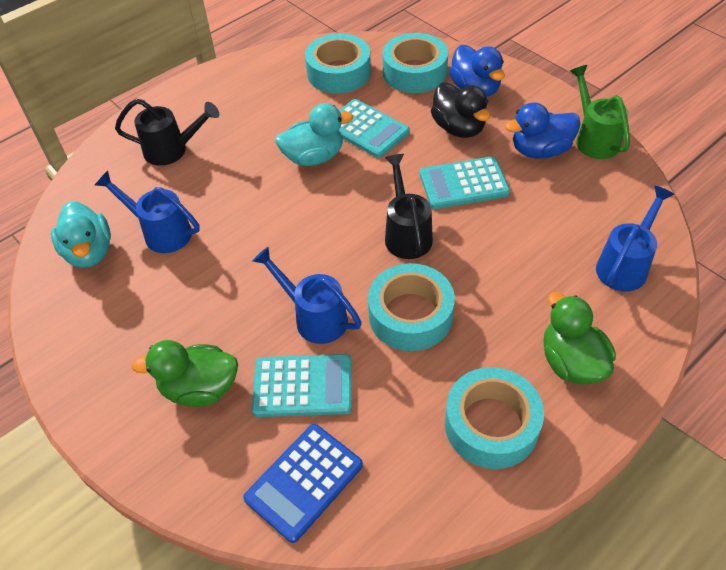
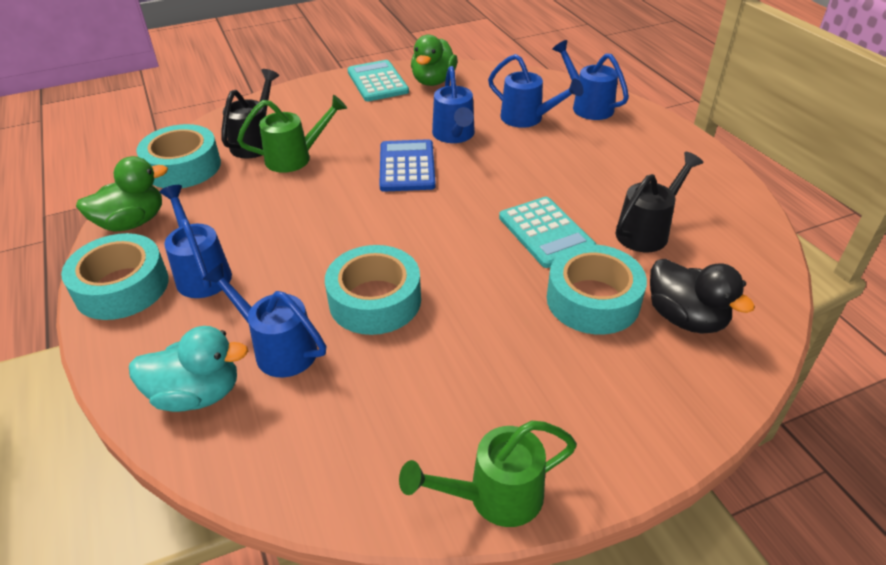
blue duck: [449,45,505,97] [505,102,581,158] = 2 -> none = 0
blue watering can: [95,171,200,253] [252,247,362,344] [596,186,674,292] = 3 -> [160,185,232,298] [202,263,326,377] [432,66,475,143] [488,54,584,128] [552,40,629,120] = 5
green watering can: [570,65,630,159] = 1 -> [237,95,347,173] [399,420,577,527] = 2
turquoise calculator: [252,354,352,417] [339,99,410,158] [420,156,510,209] = 3 -> [347,60,409,101] [499,197,596,268] = 2
turquoise duck: [51,201,111,268] [275,103,353,166] = 2 -> [129,326,248,412] = 1

